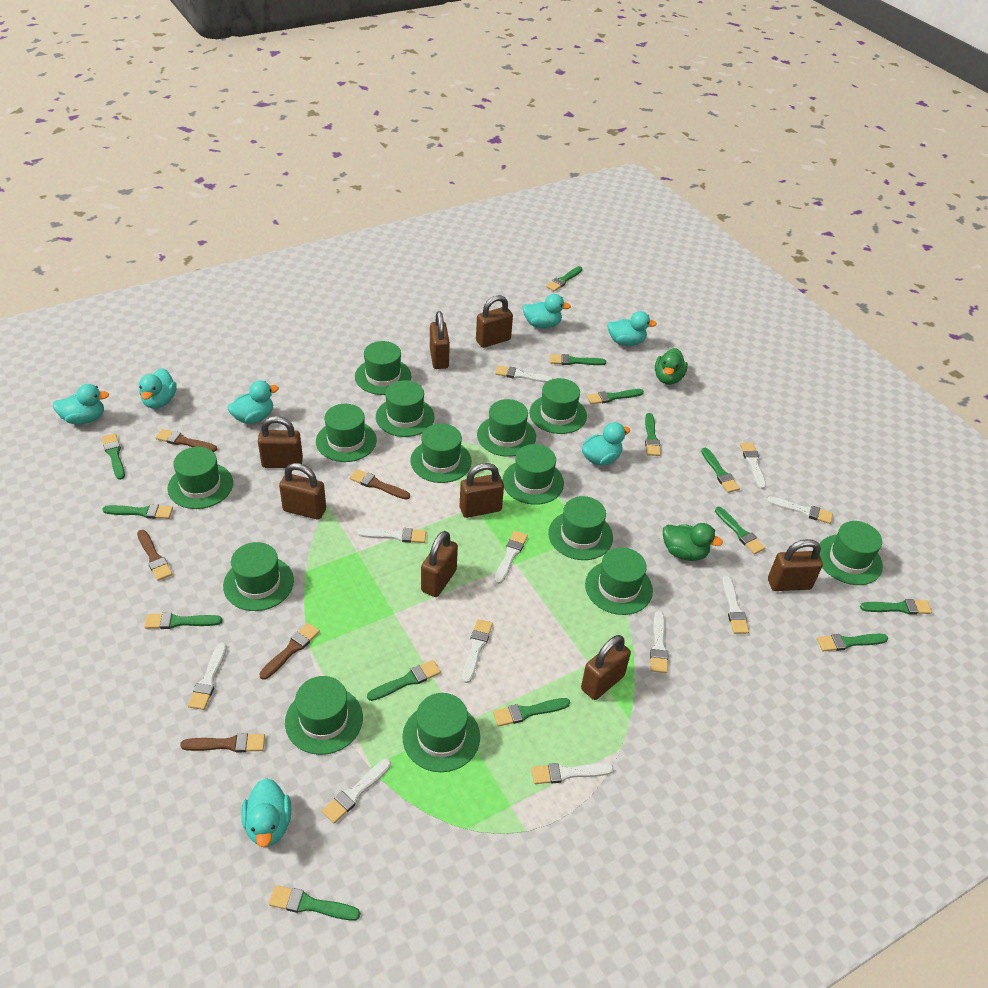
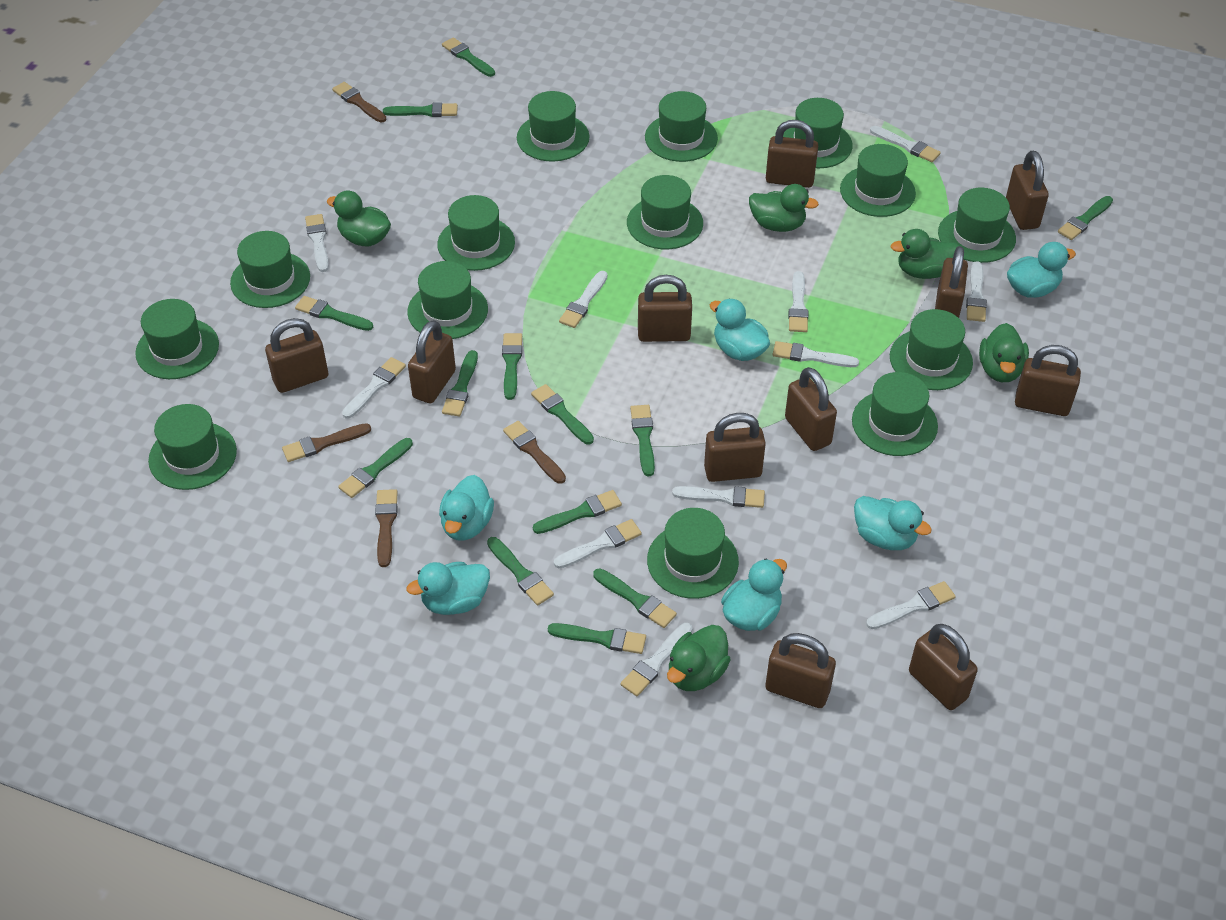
brown brush: [137,530,173,581] [156,429,217,452] [180,733,265,752] [259,623,320,680] [349,469,410,500] = 5 -> [282,423,371,462] [332,82,386,122] [375,489,398,567] [503,421,566,484] = 4
brown padlock: [258,416,303,468] [279,463,326,520] [421,531,458,597] [430,311,450,369] [460,463,504,518] [476,295,513,348] [581,635,631,700] [768,539,823,591] = 8 -> [265,318,328,393] [408,320,456,403] [638,275,692,342] [704,413,766,482] [765,633,836,708] [766,120,818,188] [785,367,837,451] [909,624,978,710] [935,246,968,318] [1006,151,1049,230] [1015,345,1081,416] = 11
green brush: [102,433,125,480] [102,504,173,519] [144,612,222,629] [268,885,360,921] [367,660,441,701] [493,698,570,727] [546,266,582,291] [550,354,606,365] [587,389,644,405] [645,413,661,456] [701,448,740,493] [715,507,765,554] [817,634,888,651] [860,599,932,615] = 14 -> [295,296,373,331] [338,438,413,498] [383,102,458,117] [442,37,495,77] [442,350,478,417] [487,537,554,605] [502,333,522,400] [531,384,594,444] [533,490,622,534] [548,623,646,654] [593,568,677,628] [630,405,655,477] [1058,196,1113,240] = 13
green duck: [655,348,688,385] [663,523,723,561] = 2 -> [327,190,391,247] [667,625,731,691] [749,184,819,232] [891,229,959,279] [979,323,1029,382] = 5
turquoise duck: [53,384,109,424] [139,368,177,409] [227,381,279,424] [241,778,291,847] [522,294,571,328] [582,422,630,466] [607,311,657,346] = 7 -> [406,562,490,615] [439,475,494,541] [710,298,770,361] [721,559,787,631] [854,496,932,550] [1007,242,1076,298] = 6

